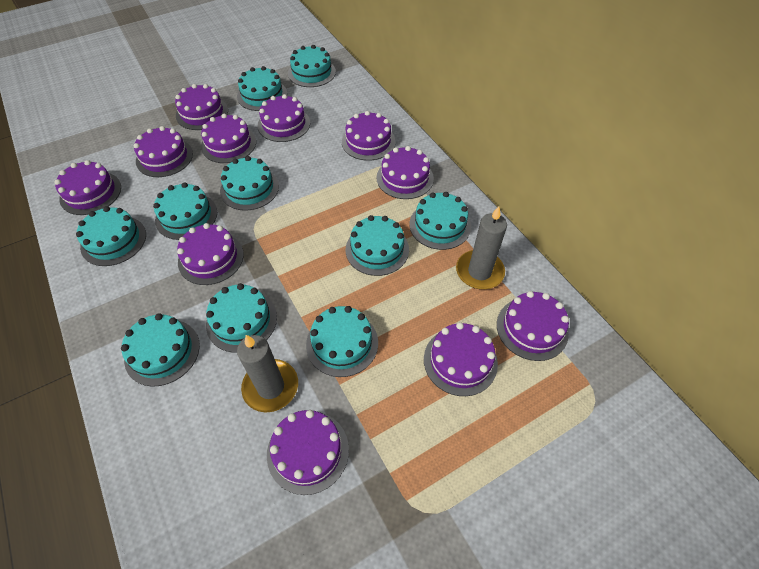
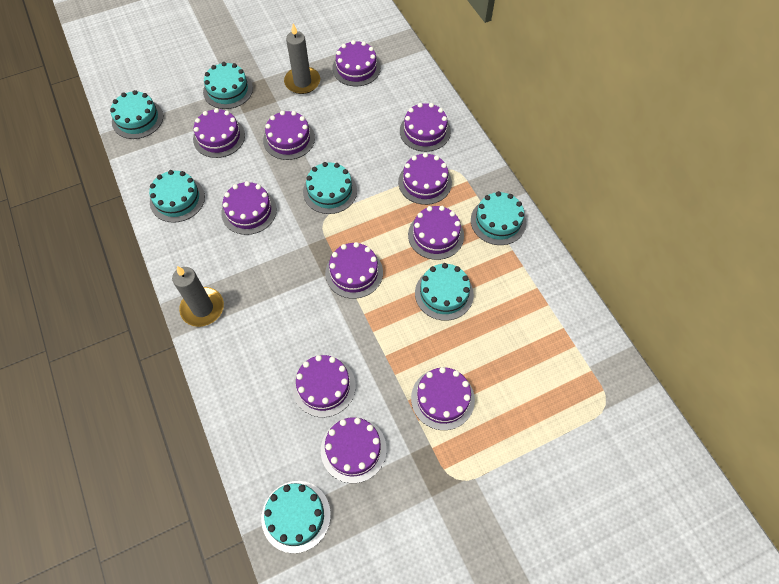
turquoise cake: [76,206,146,266] [121,313,200,387] [153,182,217,240] [206,283,277,353] [220,156,279,211] [237,66,287,111] [288,45,336,87] [306,306,378,377] [346,215,409,276] [410,192,471,250] = 10 -> [110,90,163,139] [149,170,205,223] [203,62,253,109] [261,481,331,553] [303,162,357,214] [415,263,474,321] [471,191,526,245] = 7

